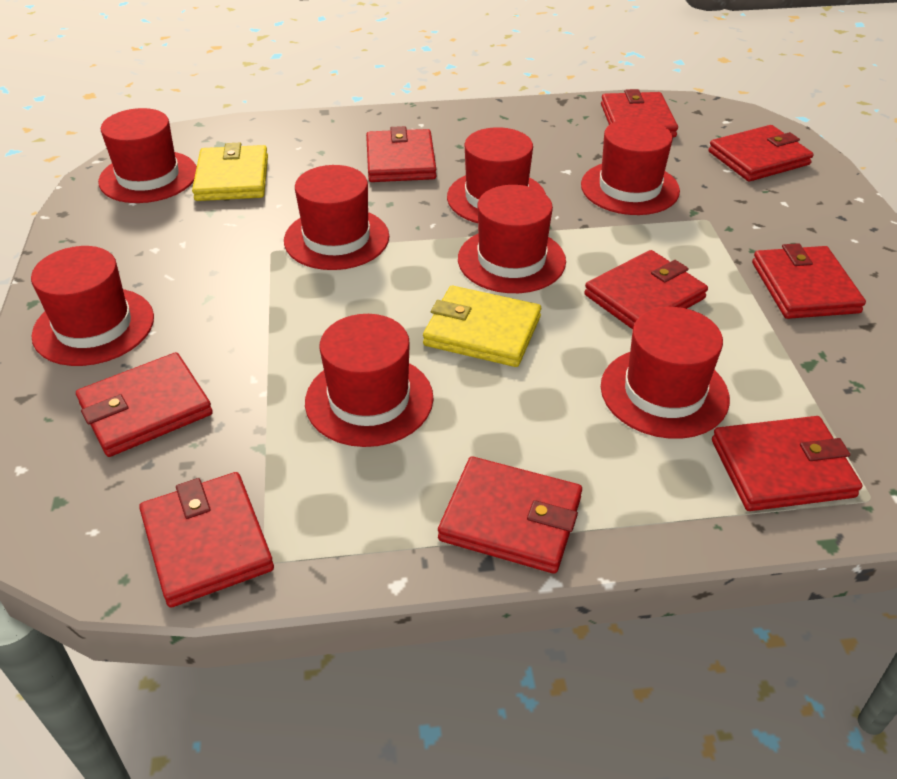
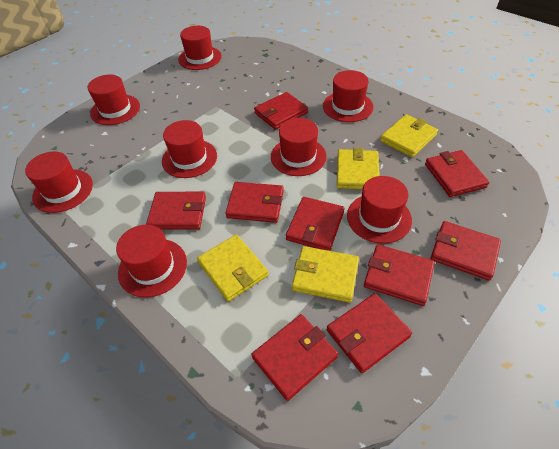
yellow wallet: [192,143,268,201] [423,286,541,367] = 2 -> [197,235,269,301] [292,246,359,303] [337,148,380,189] [380,114,438,157] = 4

